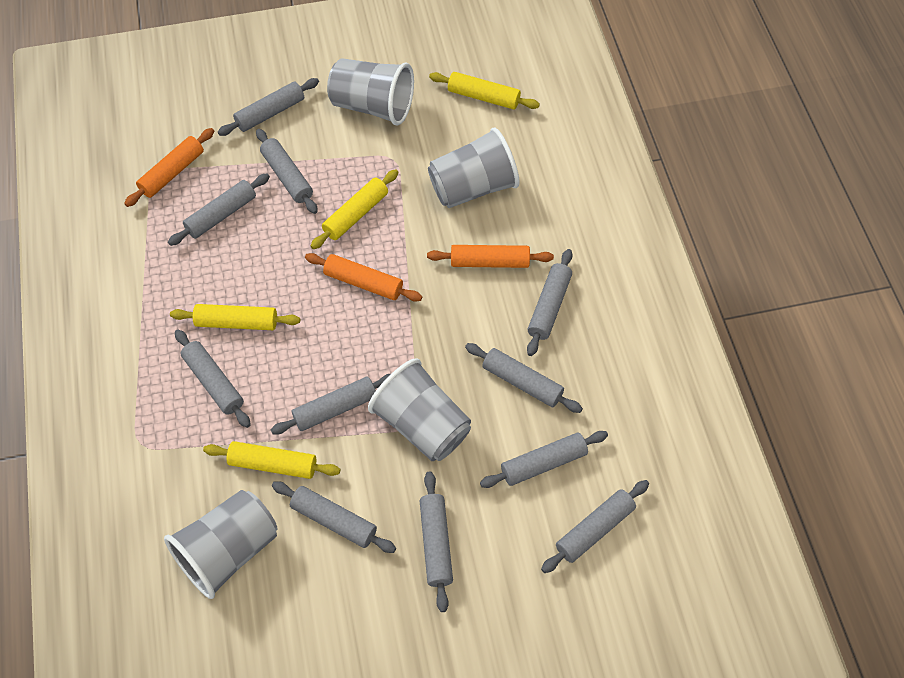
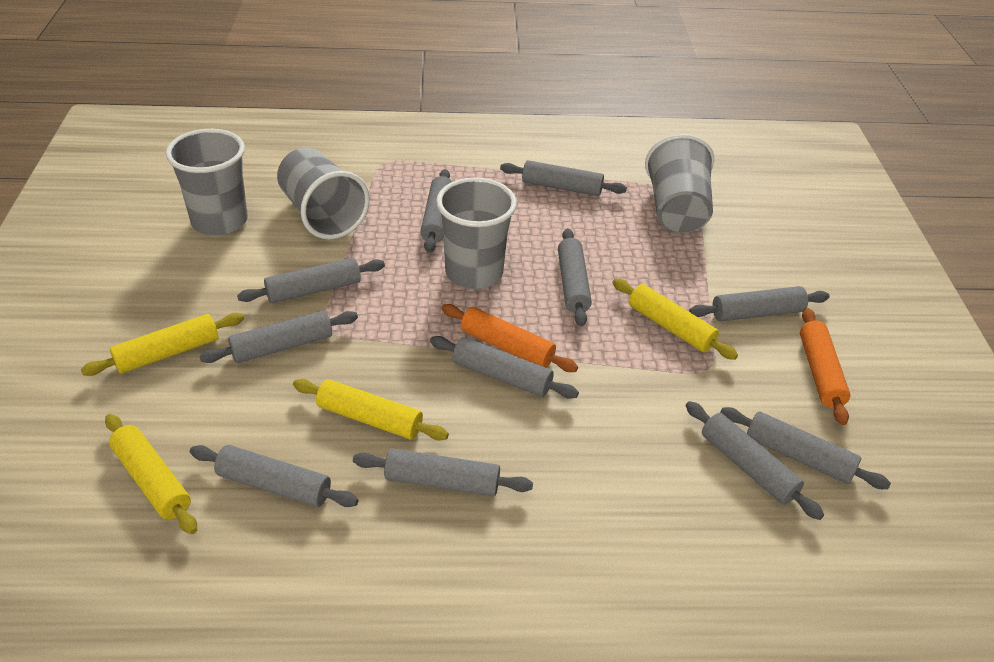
orange rolling pin: [124,128,214,207] [305,253,422,302] [427,245,554,268] = 3 -> [441,304,578,372] [800,308,850,425] = 2

